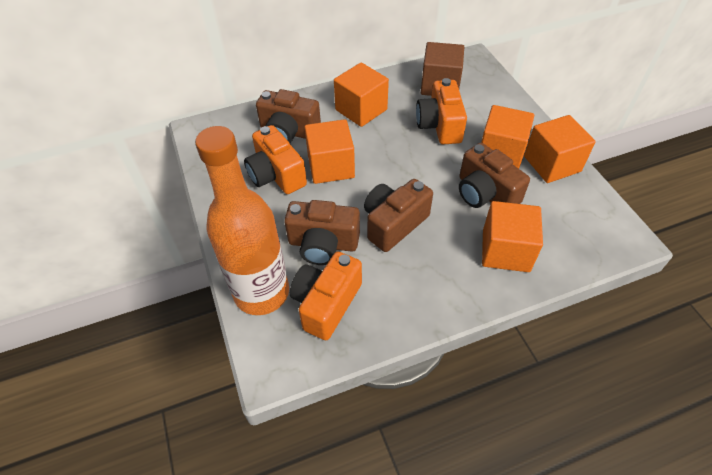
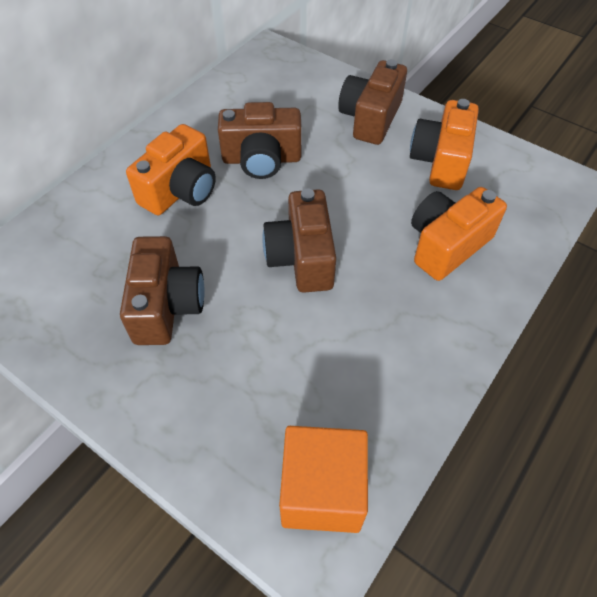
brown cube: [421,42,464,96] = 1 -> none = 0
orange bottle: [195,126,289,315] = 1 -> none = 0
orange cube: [304,119,355,184] [334,62,389,127] [481,105,534,169] [482,201,543,272] [524,115,596,183] = 5 -> [279,426,368,533] = 1

